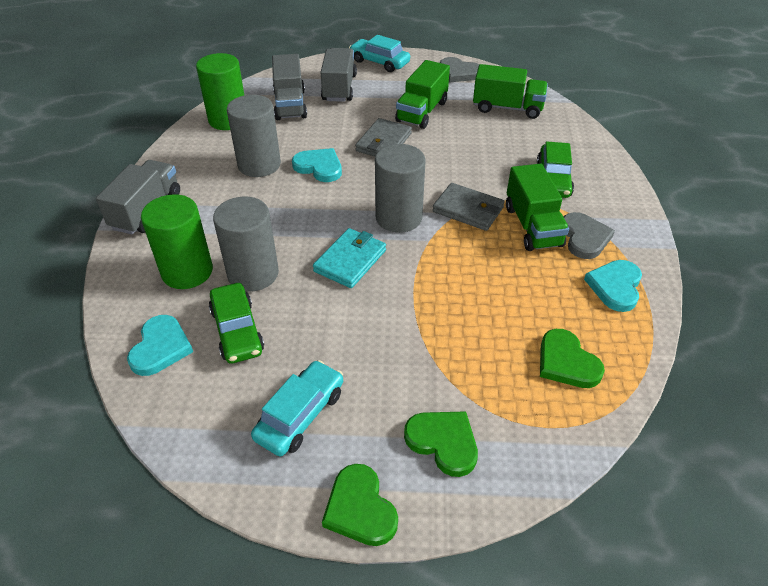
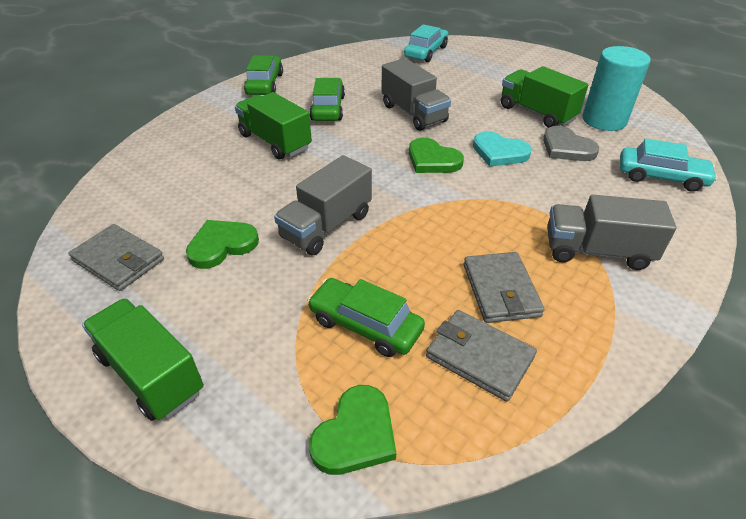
green car: [209,283,264,364] [537,142,574,198] = 2 -> [244,55,283,95] [307,278,425,357] [309,78,345,121] = 3
green cylinder: [141,194,213,289] [196,53,244,130] = 2 -> none = 0
grey cylinder: [213,197,279,292] [227,95,281,177] [375,144,426,233] = 3 -> none = 0
grey heart: [440,57,479,82] [564,212,615,259] = 2 -> [543,126,599,161] = 1
grey wallet: [355,118,412,156] [433,183,505,231] = 2 -> [68,224,164,291] [426,310,537,402] [464,252,545,323] = 3
turquoise cylinder: none = 0 -> [582,46,651,131] = 1
turquoise heart: [127,315,193,376] [292,148,342,182] [584,260,642,312] = 3 -> [473,131,532,167] = 1
turquoise wallet: [313,228,386,288] = 1 -> none = 0

